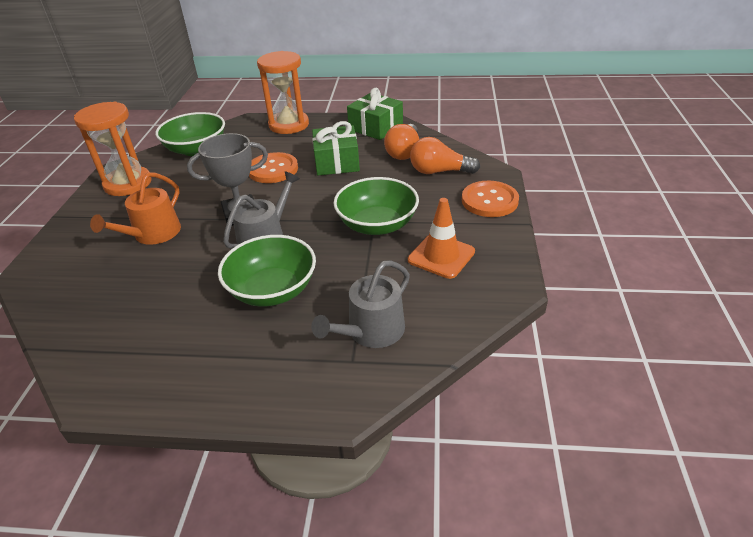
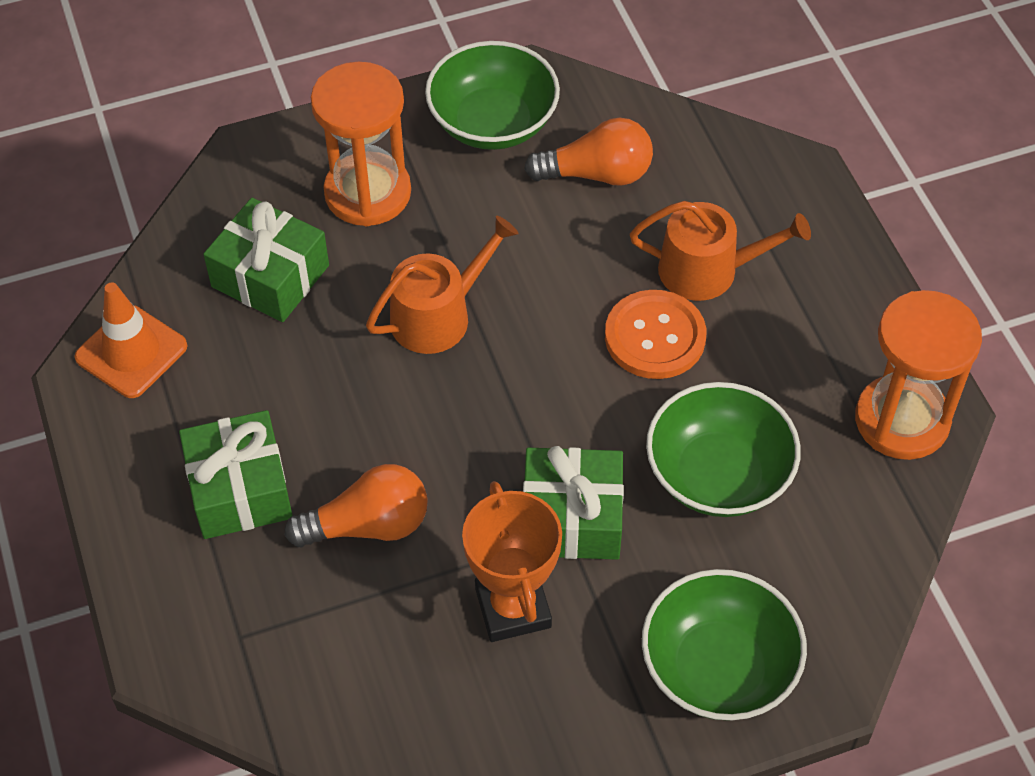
green gift: [312,121,360,176] [347,88,403,140] = 2 -> [179,410,293,539] [203,198,329,322] [523,446,624,560] = 3
grey trophy: [187,133,268,226] = 1 -> none = 0
grey watering can: [223,171,300,249] [311,260,410,348] = 2 -> none = 0
orange button: [249,152,298,183] [462,181,519,217] = 2 -> [605,290,706,379] = 1
orange trophy: none = 0 -> [462,481,562,642] = 1
orange watering can: [90,172,181,245] = 1 -> [366,216,519,354] [630,201,811,301] = 2

